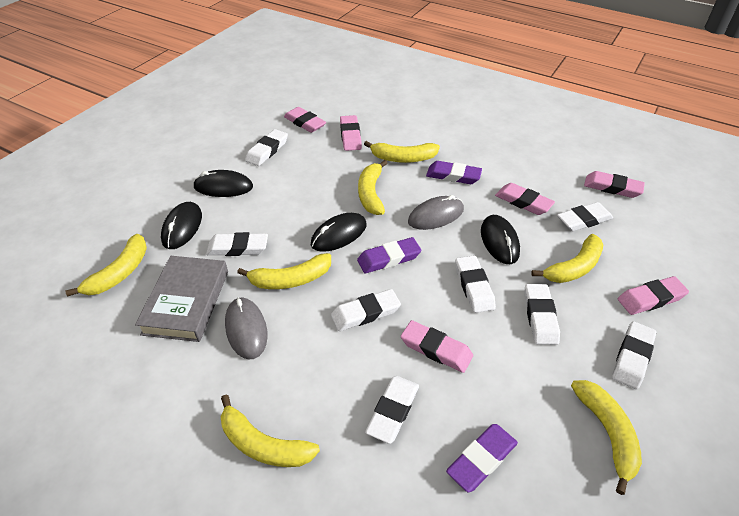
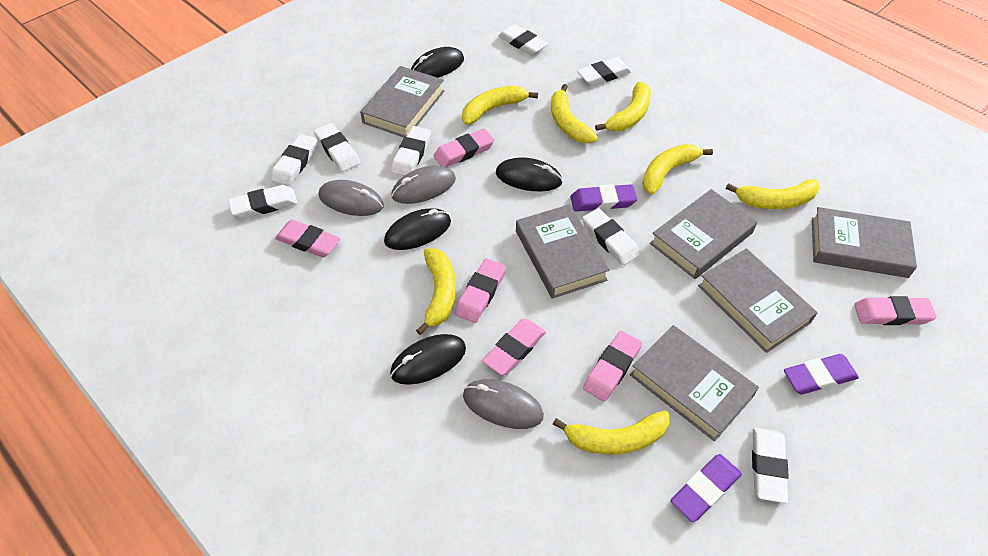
grey book: [135,256,228,342] = 1 -> [360,66,444,137] [516,204,610,299] [630,325,759,441] [650,189,757,279] [698,249,818,353] [812,207,917,278] = 6
grey mouse: [225,297,267,360] [408,195,464,230] = 2 -> [319,180,384,216] [391,166,456,204] [463,379,544,429] = 3

